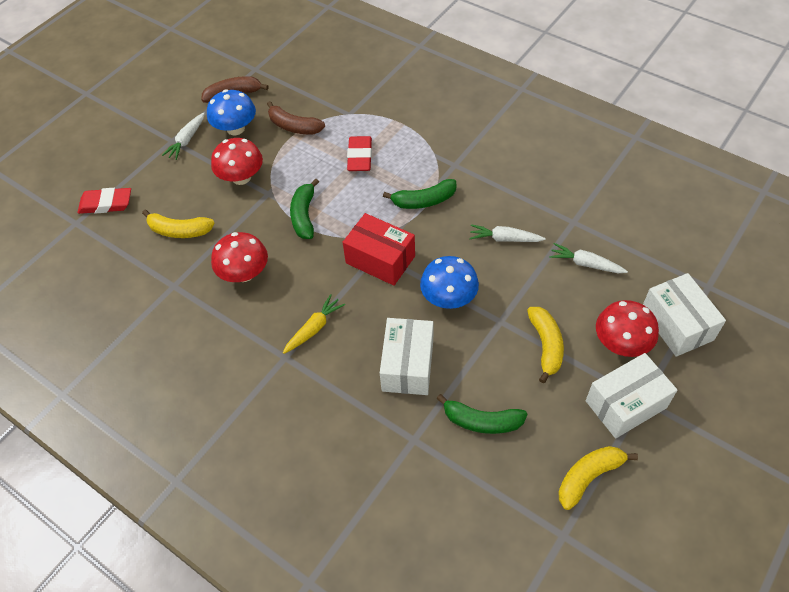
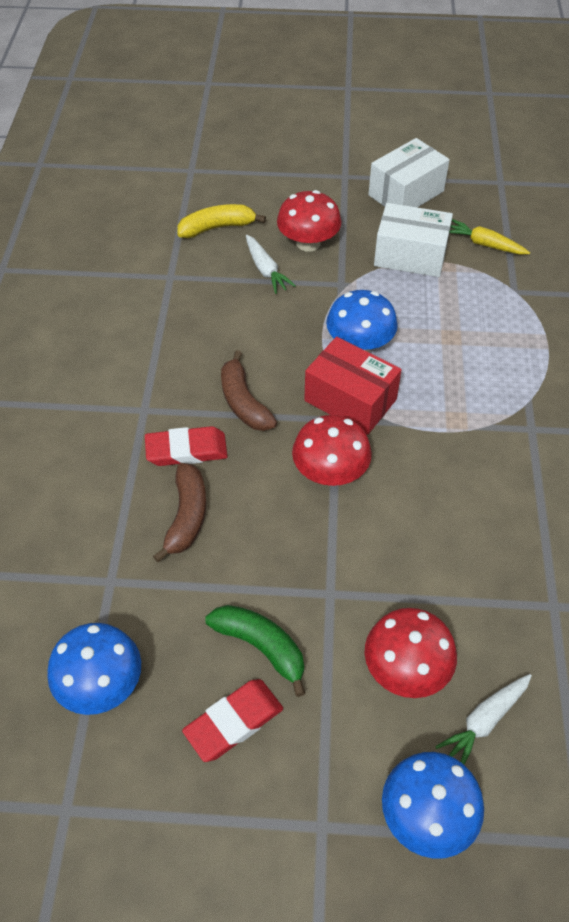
blue mushroom: [207,89,256,135] [420,256,479,309] = 2 -> [47,623,141,715] [326,290,398,352] [382,752,484,859] = 3
green banana: [290,179,319,239] [383,179,456,209] [436,394,528,434] = 3 -> [205,605,305,697] = 1
white box: [380,318,433,395] [586,353,677,439] [643,273,726,357] = 3 -> [368,138,450,207] [374,203,453,277] = 2
white carrot: [162,112,205,160] [469,224,546,242] [549,243,628,273] = 3 -> [246,235,296,294] [435,674,532,764] = 2
yellow banana: [142,210,215,238] [527,307,564,383] [558,446,638,510] = 3 -> [177,204,266,238] = 1

